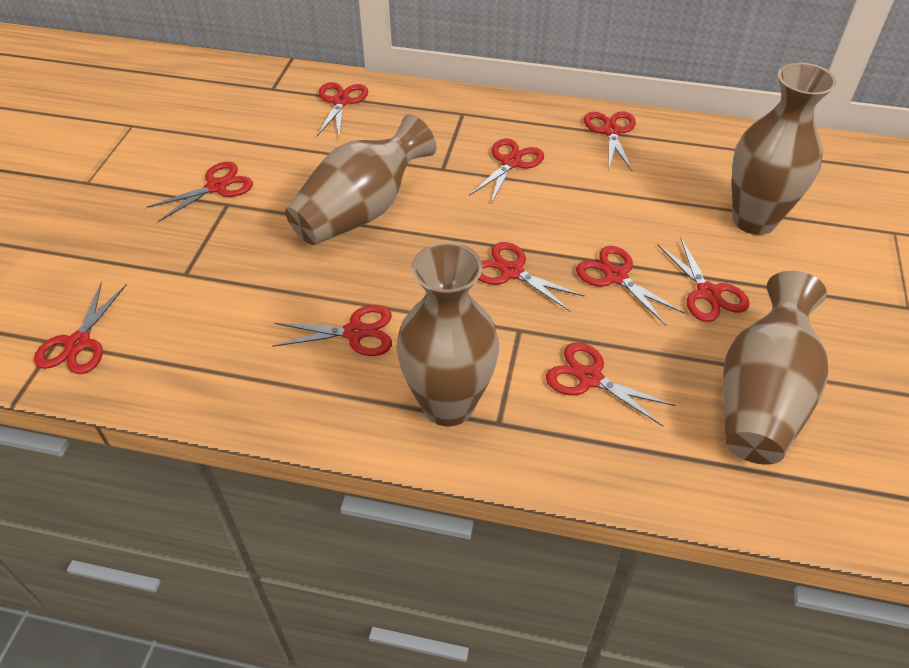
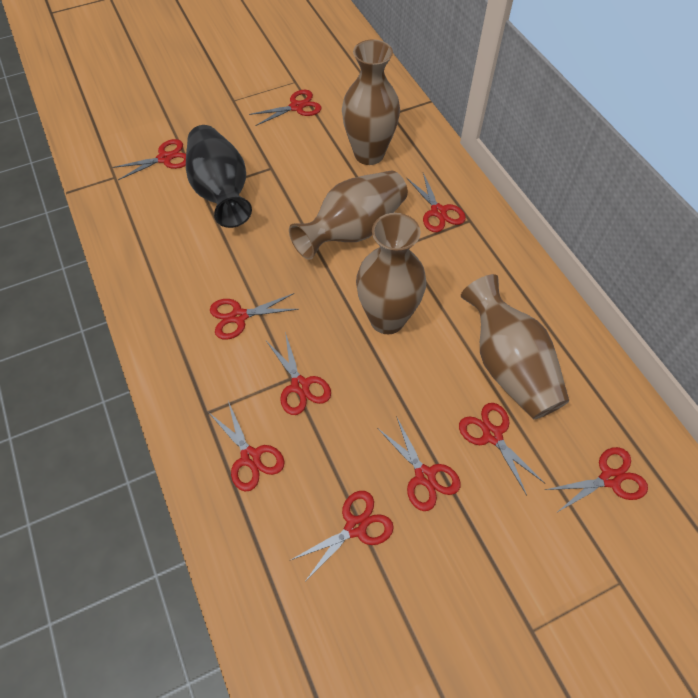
black vase: none = 0 -> [186,125,252,228] = 1

